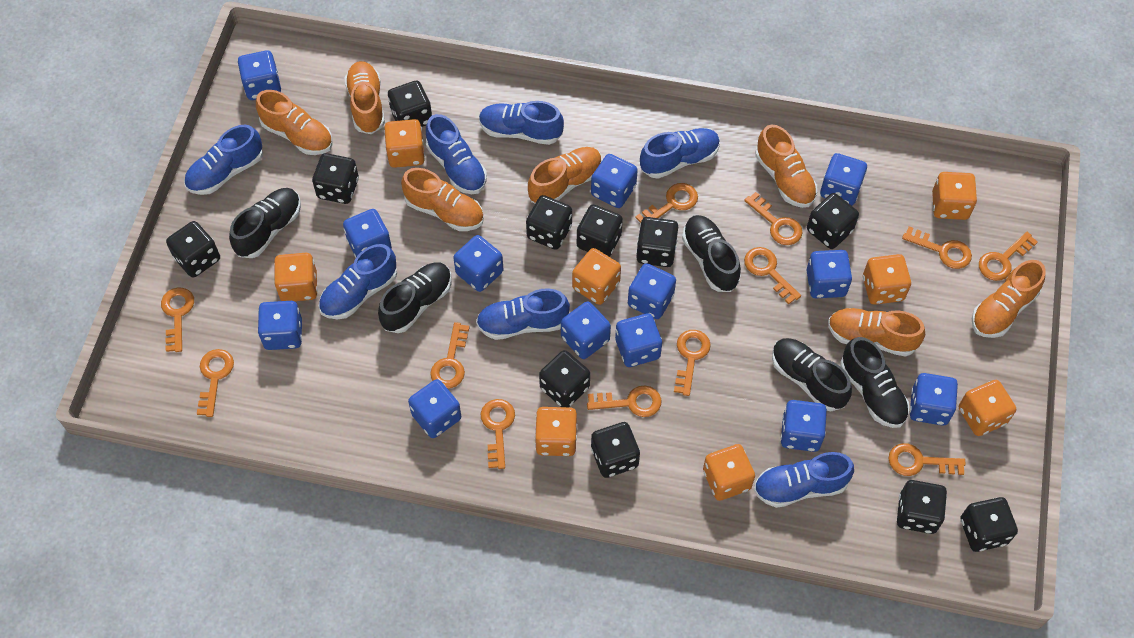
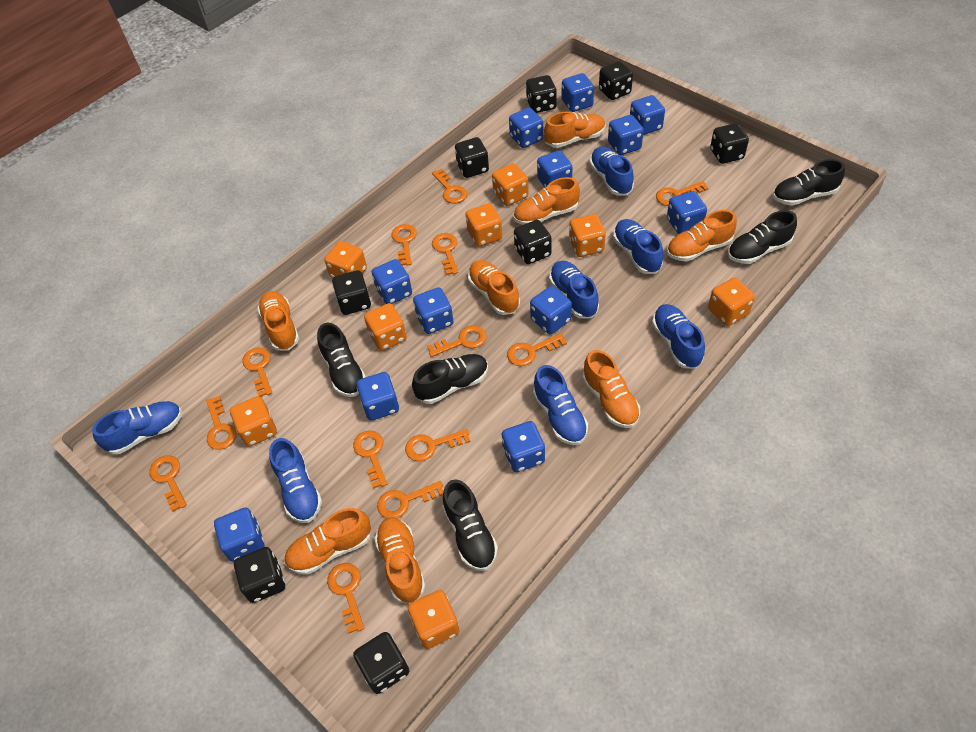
black dice: [166,221,220,278] [312,153,359,204] [388,80,432,127] [526,195,572,250] [539,350,590,407] [577,204,623,257] [591,422,640,478] [636,217,678,267] [807,193,859,249] [897,480,947,534] [960,497,1018,552] = 11 -> [234,547,285,603] [332,270,371,315] [353,632,409,694] [455,137,489,178] [514,220,552,264] [526,75,557,113] [599,61,633,100] [710,123,749,164] = 8
blue dice: [238,50,281,100] [258,301,302,350] [343,209,392,258] [408,379,461,438] [453,235,503,292] [561,301,611,359] [591,154,638,208] [615,313,662,367] [628,263,676,319] [781,400,827,452] [807,250,852,298] [820,153,867,206] [910,373,958,425] = 13 -> [214,508,264,562] [356,372,399,421] [372,259,412,304] [413,287,454,334] [502,421,545,472] [509,107,543,148] [530,286,572,334] [537,150,573,187] [561,73,594,112] [608,115,644,155] [630,95,665,135] [667,191,707,234] = 12
orange key: [161,288,194,352] [197,349,234,417] [430,322,470,389] [481,399,515,469] [587,386,661,417] [636,183,698,224] [674,330,711,396] [744,192,803,245] [744,247,801,304] [888,443,966,476] [902,226,972,269] [979,232,1038,281] = 12 -> [149,455,187,512] [206,396,236,450] [242,348,272,397] [327,563,364,634] [353,431,387,489] [377,481,444,518] [391,224,417,266] [405,429,470,461] [427,325,487,357] [432,169,467,204] [432,233,459,275] [507,333,567,366] [656,181,708,206] = 13
orange shoe: [256,90,333,155] [345,61,385,134] [401,168,484,231] [528,147,602,203] [755,124,817,208] [828,308,925,357] [972,260,1046,338] = 7 -> [257,291,299,351] [284,508,371,575] [374,517,425,603] [468,260,520,315] [513,177,580,225] [544,112,606,148] [582,350,640,428] [667,210,737,261] = 8

